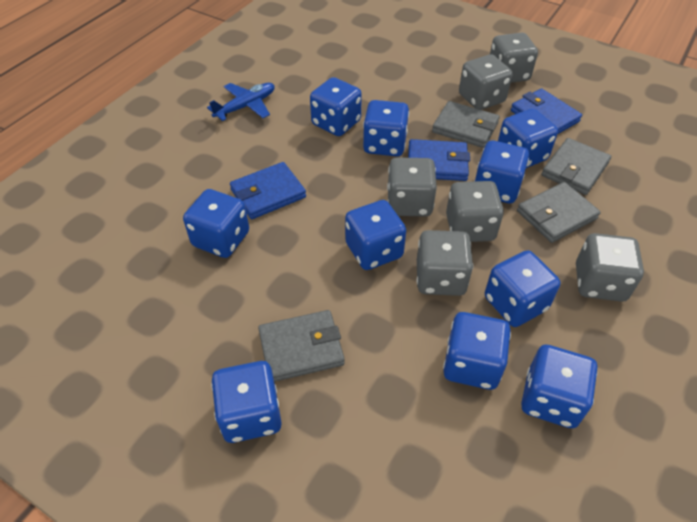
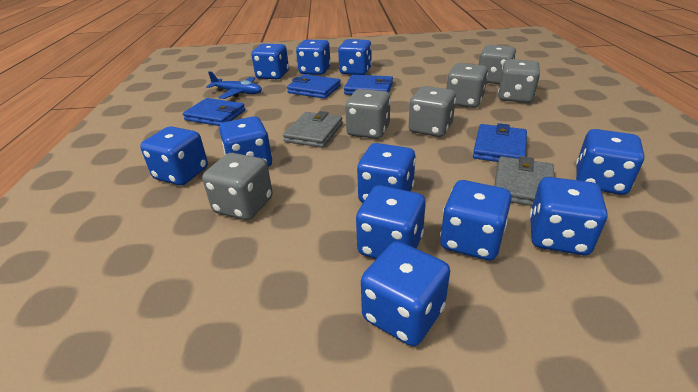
blue dice: [183,189,249,258] [211,361,282,443] [310,77,362,136] [345,200,406,270] [363,100,409,156] [443,312,511,390] [475,141,529,203] [485,250,560,327] [498,109,558,168] [521,345,597,428] = 10 -> [140,126,208,185] [219,116,272,167] [251,44,289,79] [296,39,331,75] [338,39,372,75] [356,185,426,259] [357,143,416,202] [361,241,450,346] [440,180,512,260] [530,177,607,255] [576,129,644,195] = 11
blue wallet: [230,162,306,219] [408,139,470,181] [511,89,582,134] = 3 -> [183,98,245,126] [287,74,341,99] [344,75,393,95] [473,123,527,162] = 4
grey wallet: [258,310,345,382] [432,101,500,148] [517,182,600,243] [541,138,611,195] = 4 -> [283,111,343,148] [494,156,554,206] = 2

